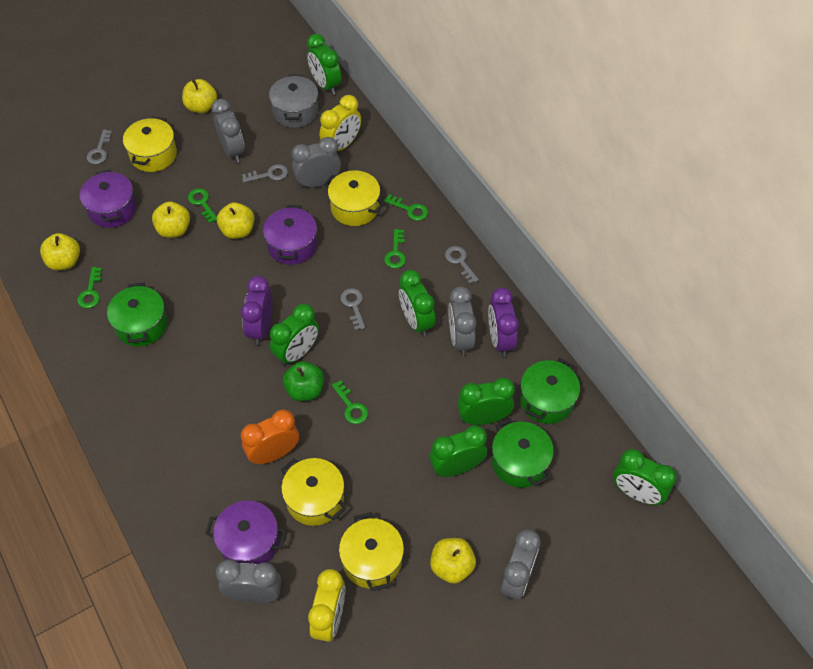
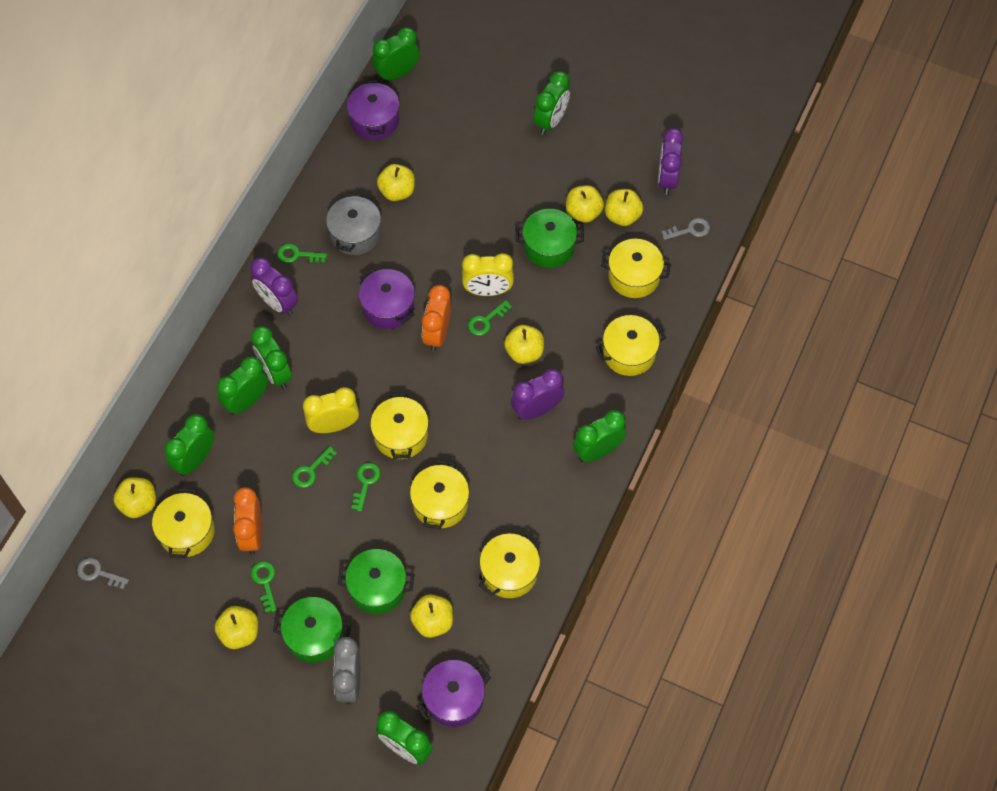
green apple: [283,361,324,401] = 1 -> none = 0
green clock: [270,304,319,366] [307,34,342,95] [399,270,436,337] [429,425,487,477] [457,378,515,425] [613,449,677,505] = 6 -> [165,414,214,476] [217,357,269,415] [251,326,292,389] [372,27,420,82] [376,711,433,765] [534,71,570,135] [573,410,626,462] = 7
grey clock: [211,99,245,163] [216,559,282,603] [292,137,341,189] [448,286,477,356] [501,529,541,601] = 5 -> [332,637,360,704] = 1
grey key: [87,130,112,164] [242,164,288,183] [340,288,365,330] [445,246,479,284] = 4 -> [77,558,129,590] [662,218,710,240] = 2
orange clock: [241,410,299,464] = 1 -> [233,487,262,555] [422,285,451,351] = 2
purple clock: [241,276,273,345] [488,288,519,357] = 2 -> [250,258,298,316] [511,369,564,420] [658,128,684,195] = 3
yellow apple: [40,233,80,270] [152,202,190,238] [182,79,217,113] [217,202,254,239] [430,538,476,584] = 5 -> [114,477,156,518] [215,606,258,649] [377,164,415,201] [410,594,453,638] [504,325,544,364] [566,185,604,223] [605,189,643,226] = 7
yellow pot: [123,116,177,172] [281,458,346,526] [324,170,385,226] [339,512,404,591] = 4 -> [152,488,215,558] [370,392,429,459] [410,460,469,529] [479,532,541,598] [596,315,666,376] [601,239,671,298] = 6

